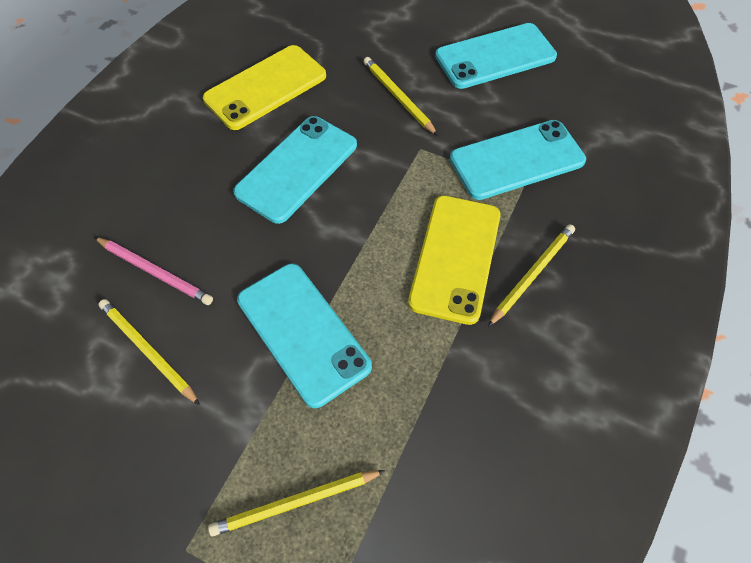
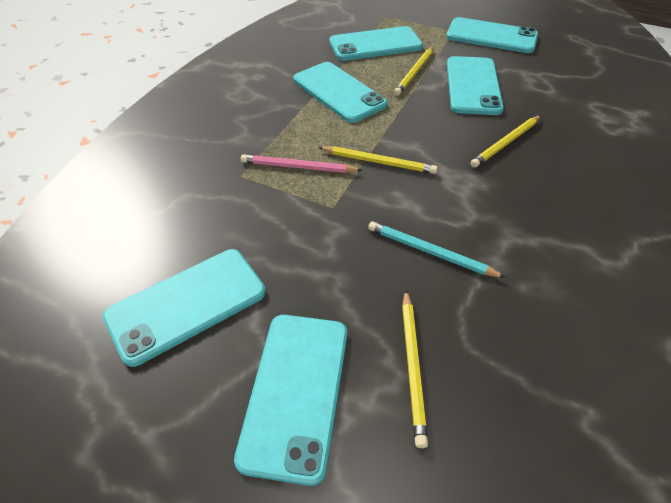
turquoise pencil: none = 0 -> [368,221,506,278] = 1
turquoise phone: [233,116,357,224] [237,264,372,408] [435,23,557,89] [450,120,586,200] = 4 -> [103,249,266,367] [234,315,347,486] [293,62,388,123] [329,26,423,61] [446,17,538,53] [447,56,504,115] = 6
yellow phone: [203,45,326,130] [408,196,501,325] = 2 -> none = 0

